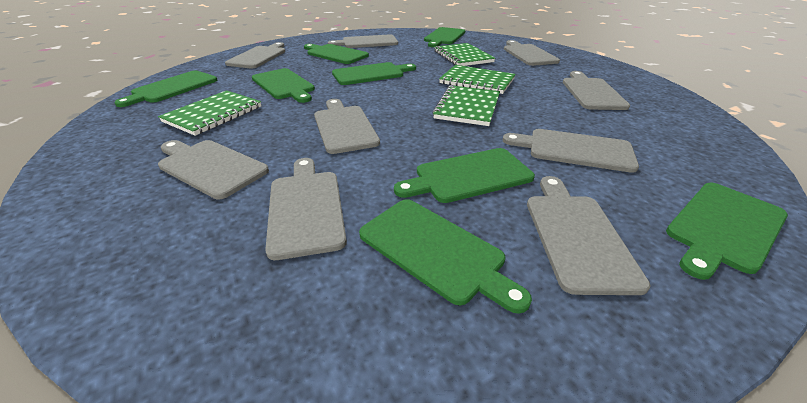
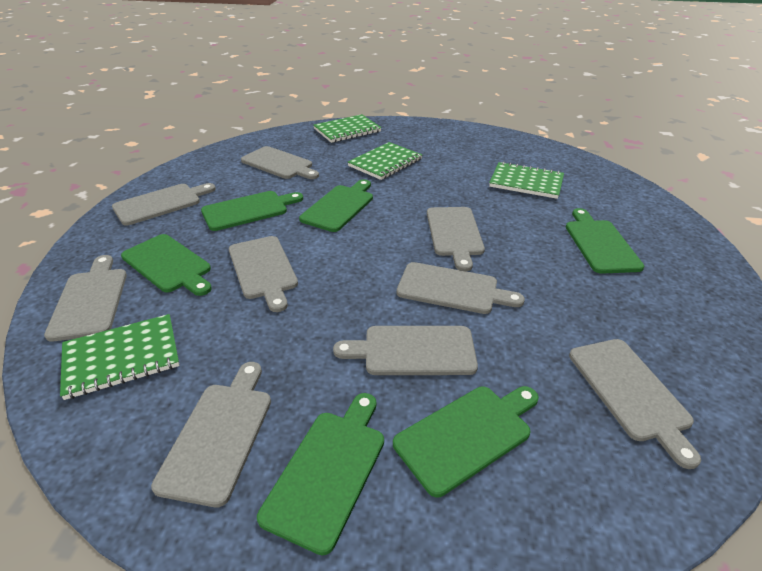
green cutting board: [114,71,218,107] [252,68,315,103] [304,44,369,64] [332,62,416,85] [359,199,532,314] [394,148,535,203] [424,27,465,47] [666,183,788,280] = 8 -> [121,234,212,296] [201,191,303,231] [257,393,384,556] [299,179,373,232] [393,386,539,497] [566,208,644,274] = 6

